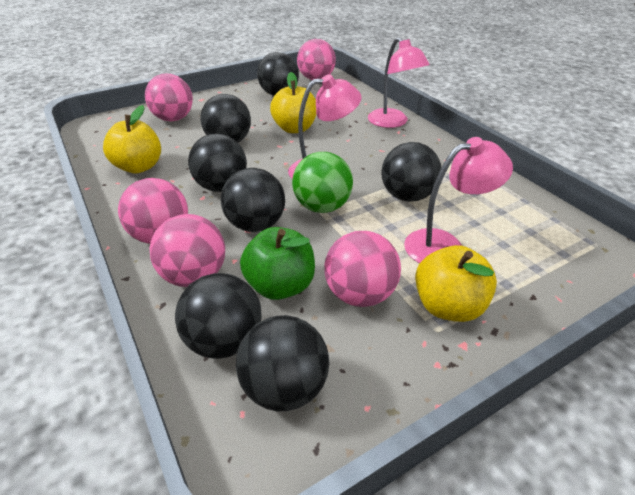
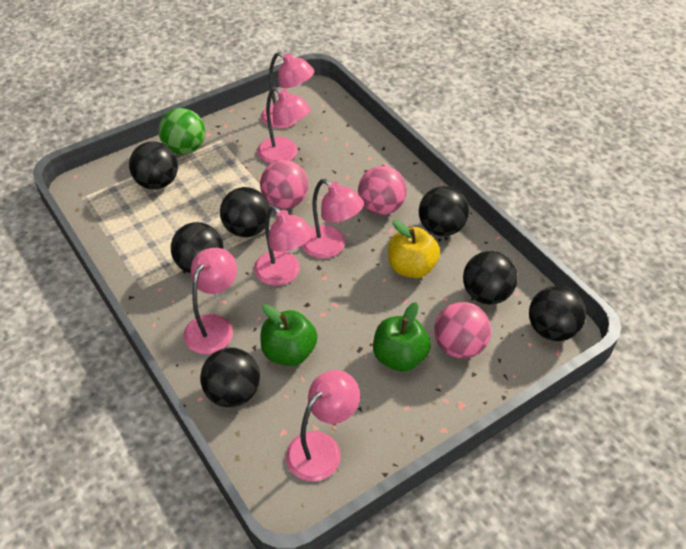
green apple: [240,227,315,300] = 1 -> [260,304,318,366] [373,302,431,372] = 2
pink ball: [118,178,188,244] [145,74,193,122] [149,214,225,287] [297,39,336,80] [324,231,401,307] = 5 -> [260,160,309,209] [358,166,407,215] [434,302,491,359] = 3
pink lamp: [288,74,361,179] [368,37,429,128] [404,137,513,263] = 3 -> [184,248,237,354] [254,206,313,286] [257,87,311,164] [261,52,314,129] [286,370,360,481] [302,179,364,259] = 6
yellow apple: [103,105,161,173] [270,72,317,133] [415,245,497,322] = 3 -> [388,220,440,278] = 1

